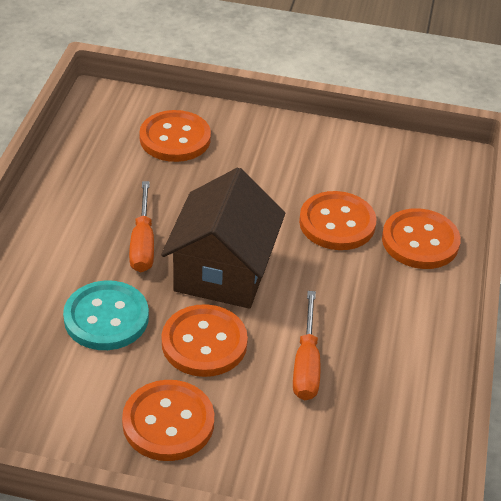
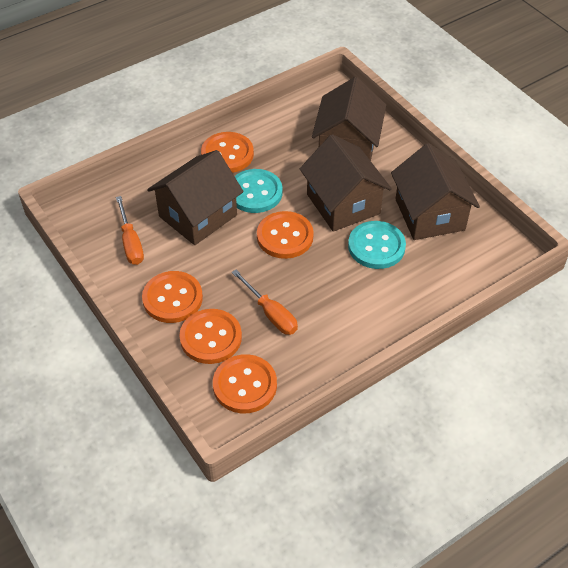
brown house: [161,168,285,309] = 1 -> [147,150,244,245] [300,134,392,232] [312,77,386,161] [391,143,480,240] = 4
turquoise button: [63,280,149,350] = 1 -> [235,169,283,213] [348,221,406,269] = 2

